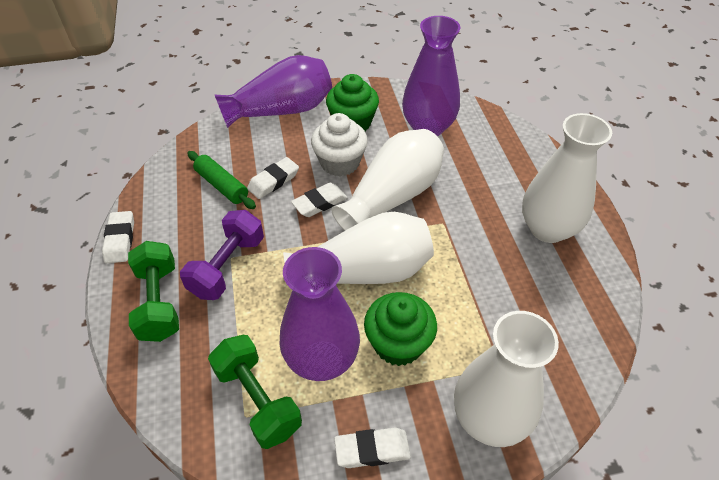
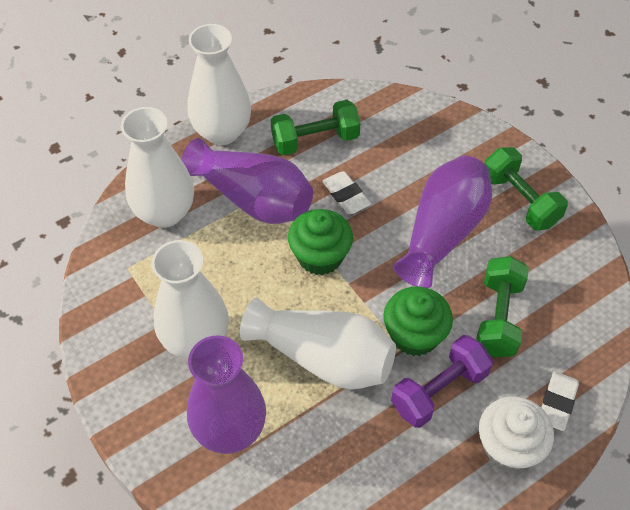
green dumbbell: [128,241,179,342] [208,335,302,449] = 2 -> [271,100,361,156] [476,256,529,358] [484,147,568,231] = 3
green rolling pin: [187,151,256,209] = 1 -> none = 0
white eraser: [102,211,134,263] [247,157,299,199] [291,183,348,217] [334,428,411,468] = 4 -> [322,171,371,214] [541,371,579,431] = 2

